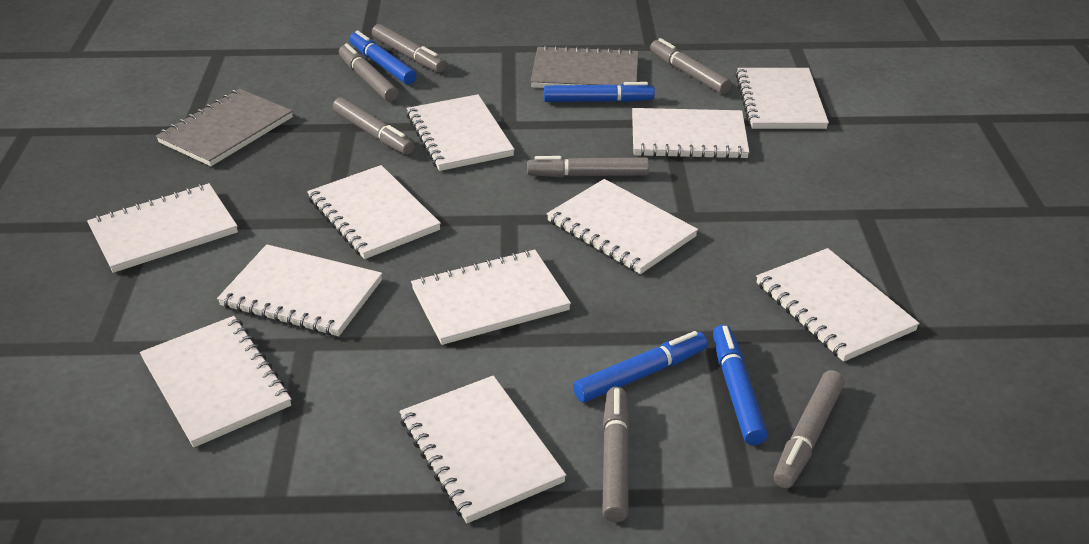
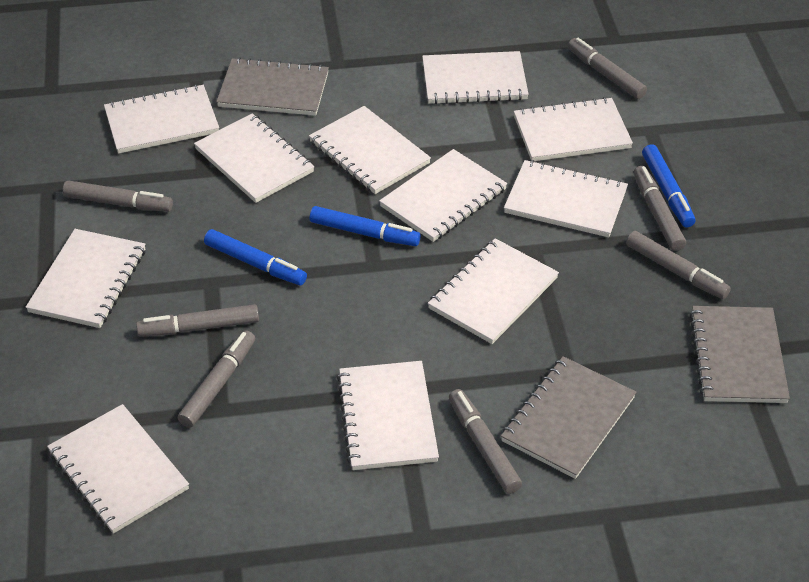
blue marker: [349,31,416,85] [544,82,655,102] [573,331,708,403] [713,325,767,445] = 4 -> [204,229,307,285] [310,206,421,246] [642,144,696,228] = 3
grey notebook: [156,89,293,166] [531,45,638,88] = 2 -> [216,57,329,116] [501,356,636,479] [690,306,790,403] = 3

